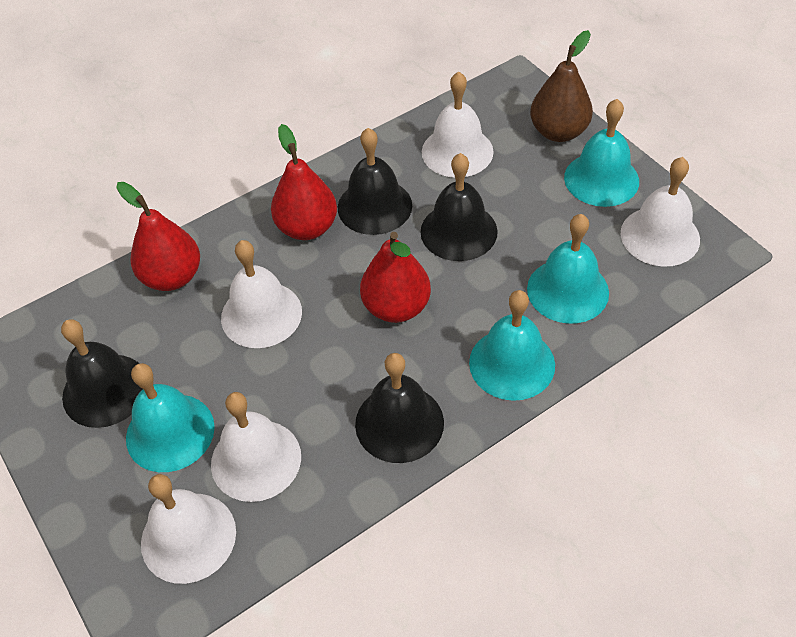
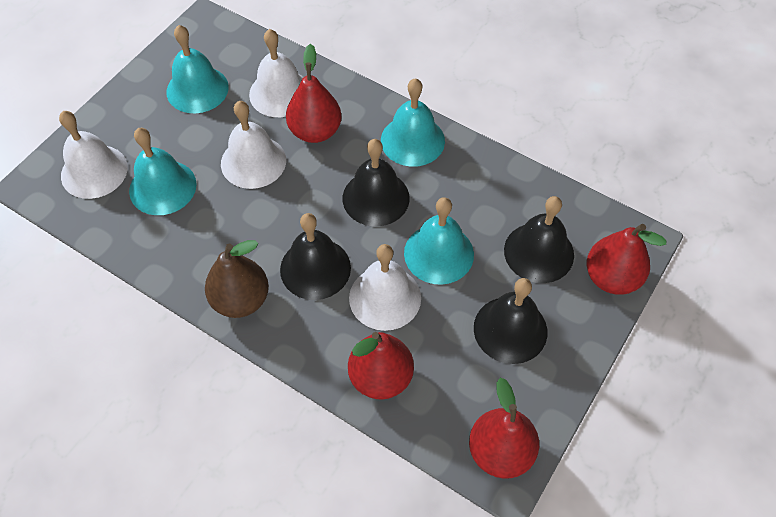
red pear: [116,182,200,291] [271,124,337,240] [360,232,431,323] = 3 -> [286,44,342,143] [348,332,414,400] [469,378,539,479] [587,224,666,295] = 4
white bell: [141,474,236,584] [211,392,301,502] [221,240,302,348] [422,71,493,177] [621,157,700,267] = 5 -> [59,111,128,199] [221,101,286,189] [249,29,304,117] [349,244,421,331] = 4

